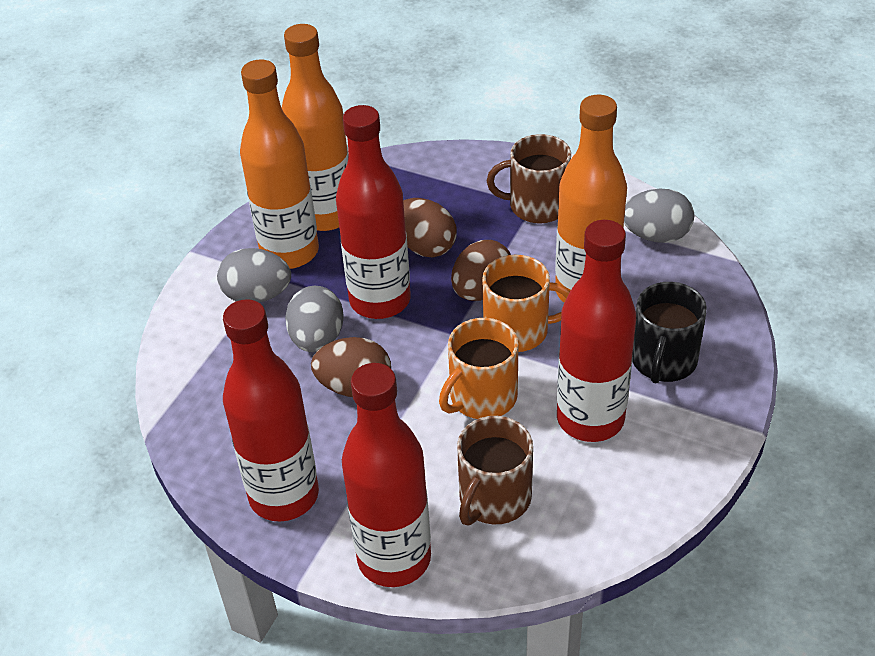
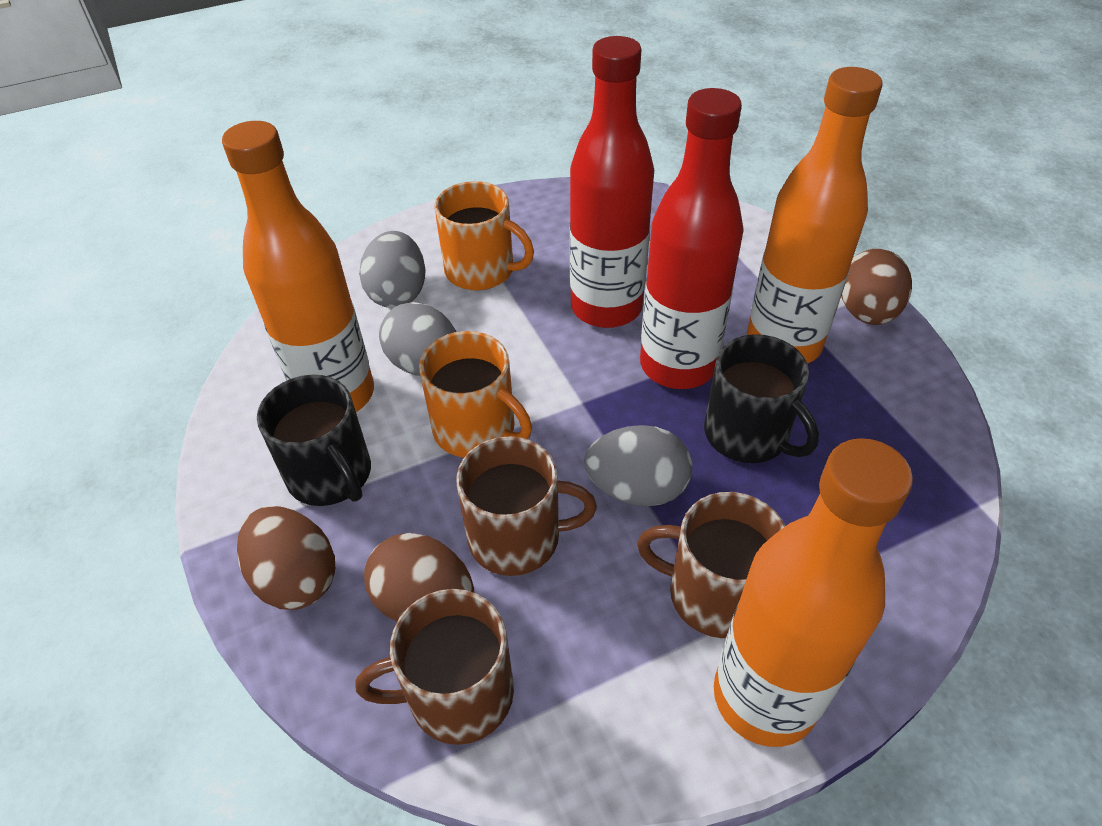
black mug: [632,282,707,383] = 1 -> [257,375,371,506] [704,334,819,463] = 2
brown mug: [457,416,533,526] [487,134,571,223] = 2 -> [356,589,514,745] [456,436,597,576] [637,492,785,638] = 3
red bottle: [223,299,319,522] [336,105,411,319] [342,363,431,587] [557,220,636,442] = 4 -> [570,36,654,328] [640,88,744,389] = 2

